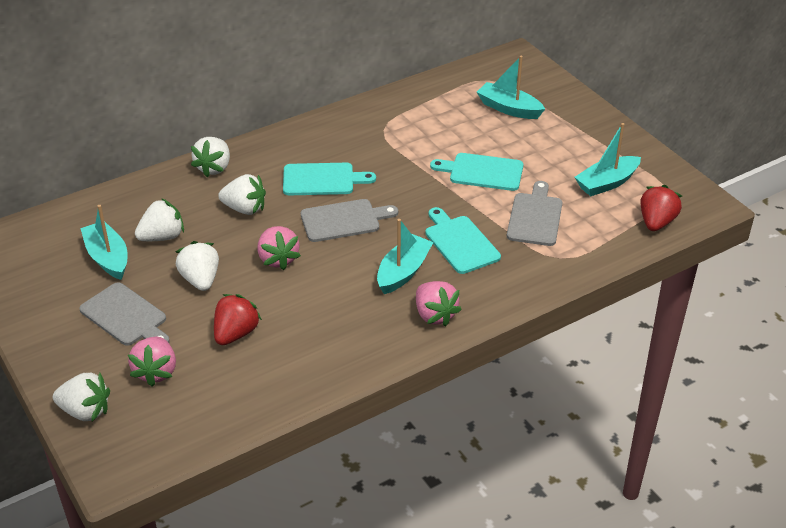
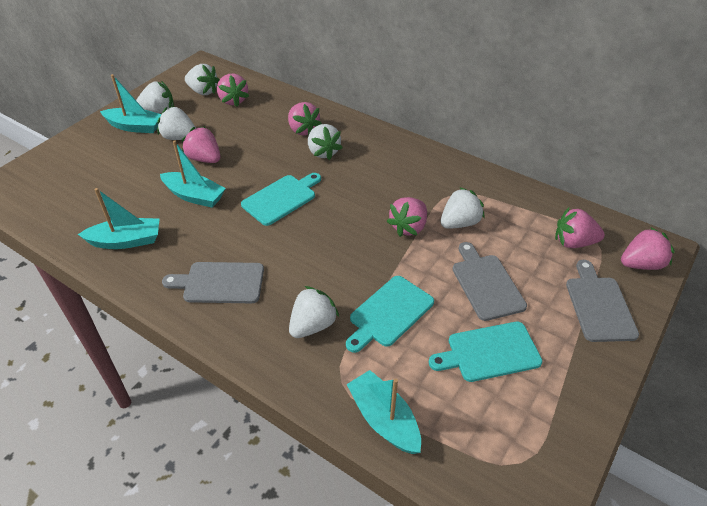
pink strawberry: [128,336,176,387] [258,226,301,270] [416,281,462,327] = 3 -> [182,126,220,163] [217,74,249,107] [288,102,322,135] [387,197,427,237] [555,207,605,248] [621,227,675,270] = 6
red strawberry: [214,294,262,345] [640,185,682,231] = 2 -> none = 0
white strawberry: [53,373,110,421] [135,198,184,241] [176,241,219,291] [191,137,230,177] [218,174,266,215] = 5 -> [136,81,174,113] [157,106,196,140] [185,64,219,95] [289,286,339,338] [308,124,342,160] [441,187,485,229] = 6

